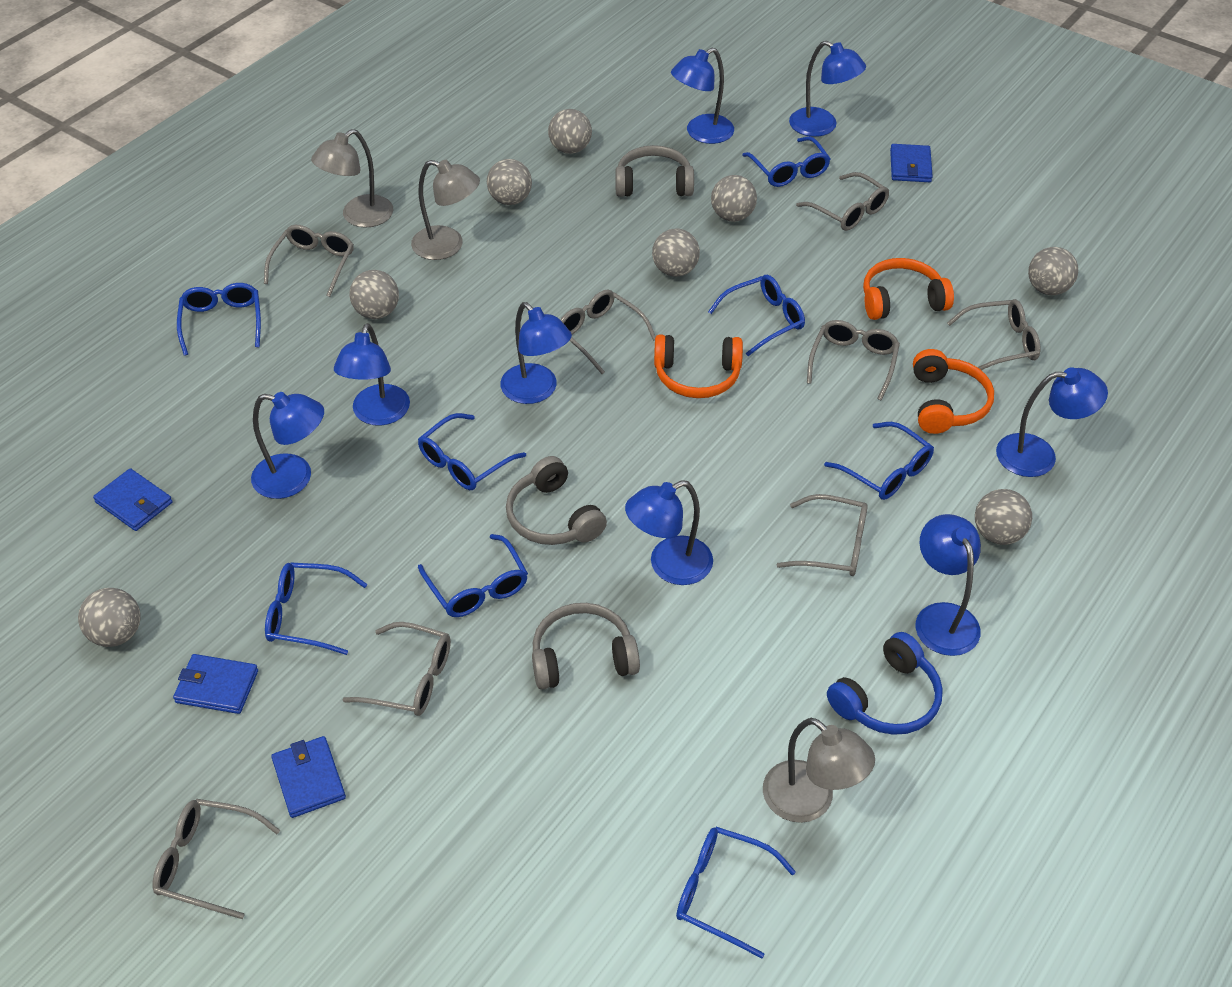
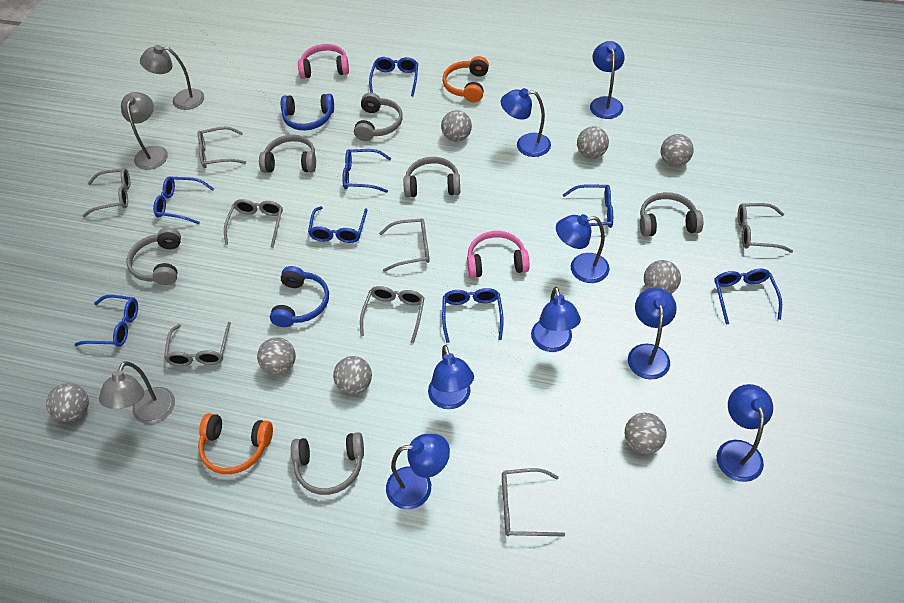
blue headphones: [827,632,943,735] = 1 -> [270,266,329,327] [281,94,334,130] = 2
blue wallet: [93,468,173,531] [173,654,258,714] [271,736,346,818] [890,144,933,182] = 4 -> none = 0
grey headphones: [506,456,607,545] [532,603,640,690] [616,145,694,197] = 3 -> [127,228,181,285] [259,135,316,173] [291,432,364,495] [354,93,403,141] [403,157,460,198] [640,192,703,237] = 6
orange headphones: [654,335,743,398] [863,258,954,320] [913,349,994,434] = 3 -> [198,413,273,474] [443,56,489,102] = 2
pink headphones: none = 0 -> [298,44,349,79] [467,231,530,278] = 2

